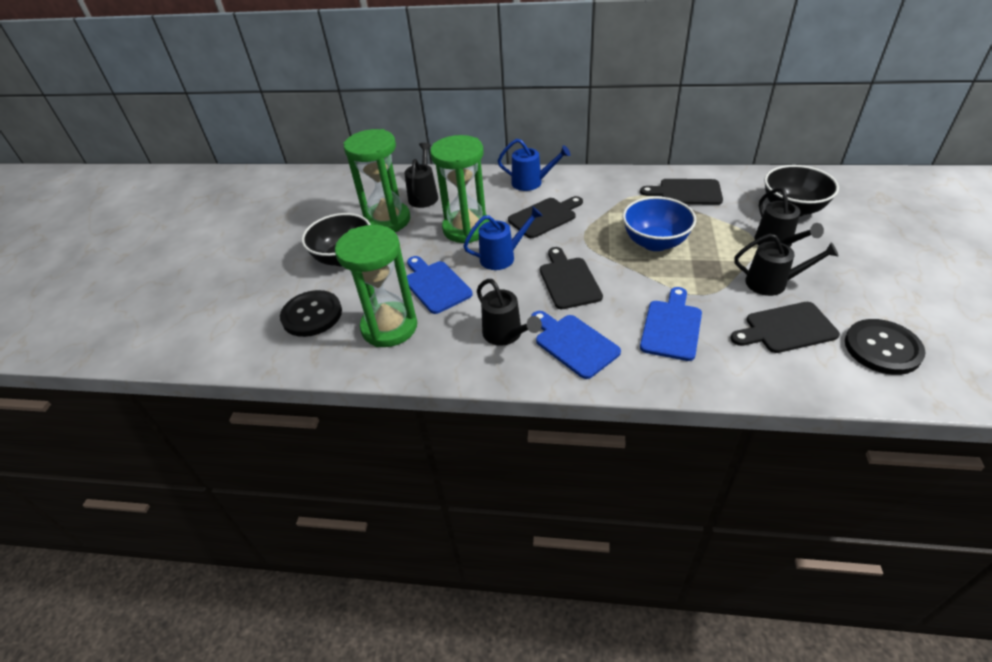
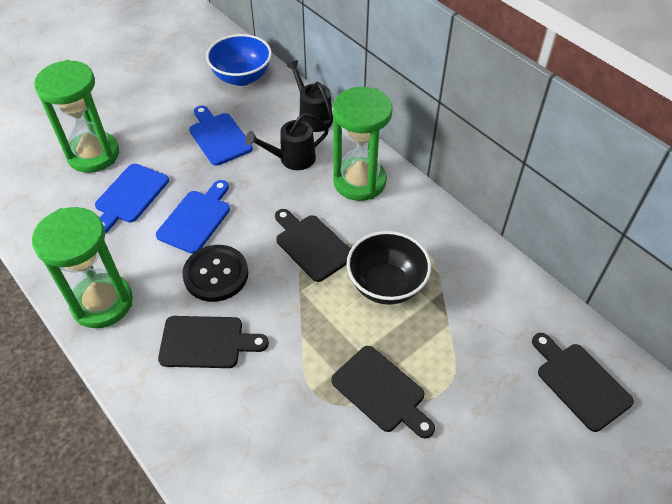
black bowl: [302,213,371,266] [764,165,839,217] = 2 -> [346,231,431,305] = 1
black button: [280,290,342,337] [845,319,925,375] = 2 -> [182,245,248,302] = 1
black watering can: [404,143,438,208] [477,279,542,346] [734,234,839,296] [754,187,824,247] = 4 -> [245,113,329,170] [286,60,333,132] = 2
blue watering can: [464,207,543,270] [498,139,570,191] = 2 -> none = 0

